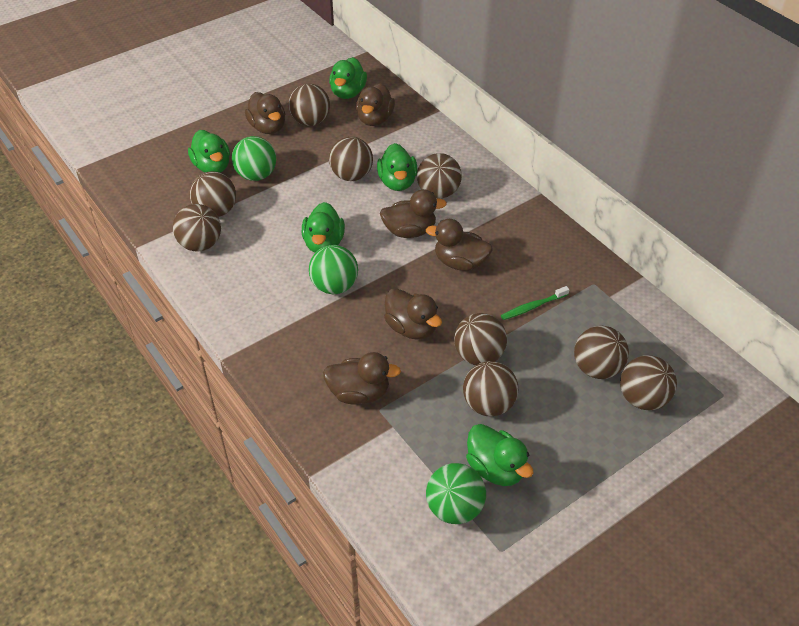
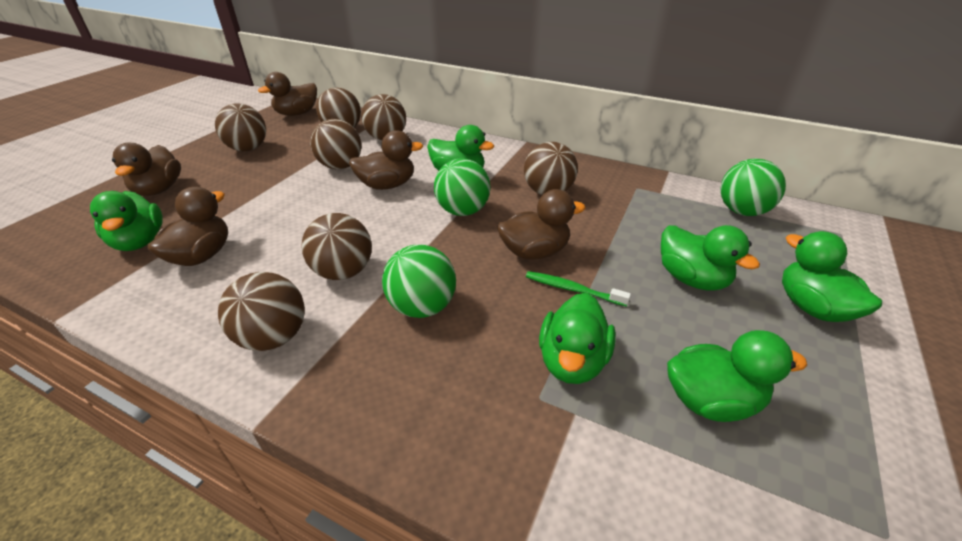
brown ball: [173,204,221,252] [190,171,236,217] [288,83,330,126] [329,137,373,181] [417,153,462,199] [454,313,507,365] [463,361,518,416] [574,326,629,379] [620,355,677,410] = 9 -> [215,103,266,151] [218,272,305,351] [301,213,372,280] [310,119,361,169] [316,87,361,127] [361,94,406,140] [524,142,578,195] = 7
brown duck: [245,92,285,134] [323,352,401,404] [356,83,395,126] [380,189,447,238] [384,288,442,339] [426,219,493,271] = 6 -> [112,143,181,196] [148,186,228,266] [258,72,317,116] [349,130,424,190] [497,189,586,259] = 5
green duck: [188,130,230,173] [301,202,345,253] [329,57,367,99] [377,143,418,191] [466,424,533,486] = 5 -> [90,191,163,251] [427,125,494,171] [539,293,616,384] [661,225,760,291] [667,330,807,422] [782,231,882,322] = 6

